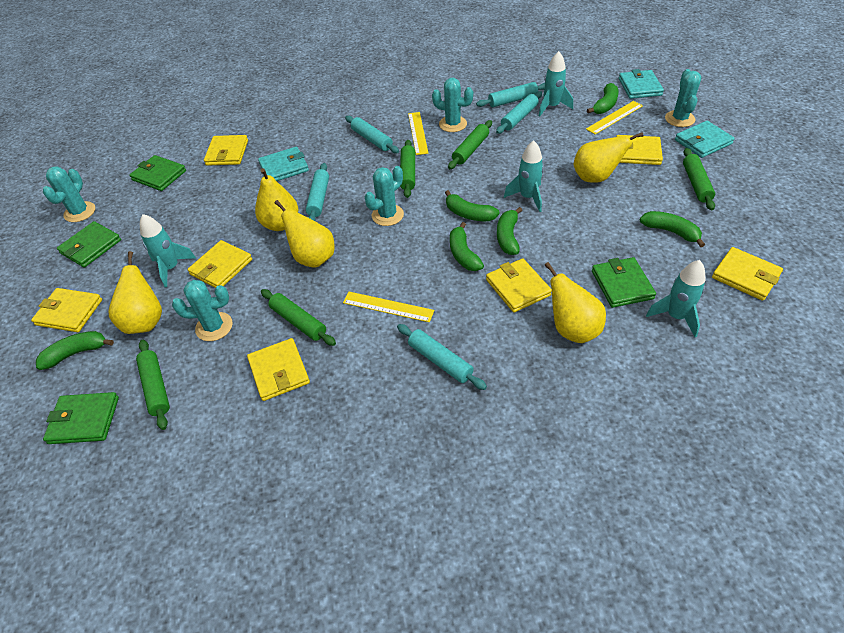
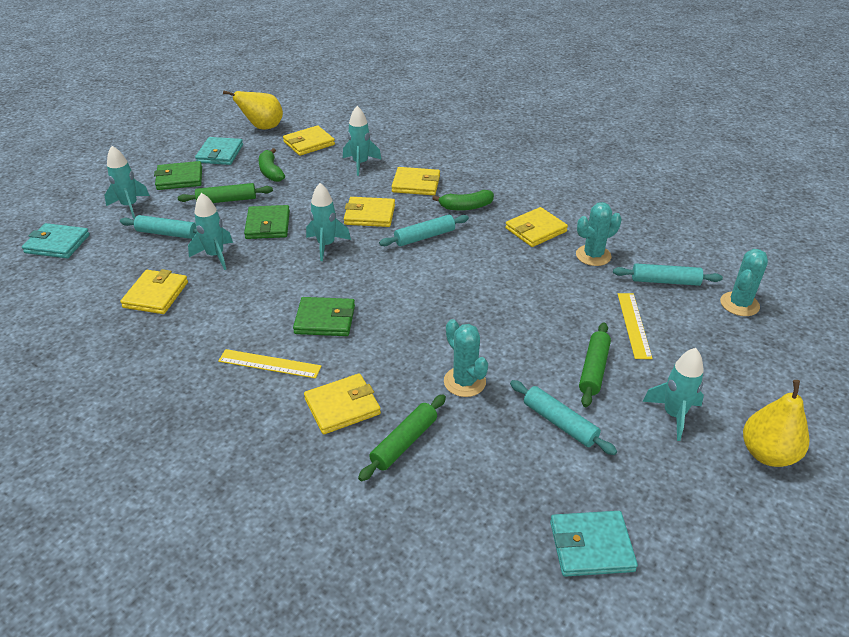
green banana: [36,331,114,370] [445,190,500,221] [450,222,484,271] [497,207,522,255] [587,83,619,114] [640,211,705,247] = 6 -> [259,148,285,182] [432,190,494,211] = 2
green rolling pin: [136,340,170,430] [261,289,336,346] [400,140,415,198] [448,120,492,169] [683,148,715,210] = 5 -> [178,183,273,203] [358,394,446,481] [579,322,611,407] = 3
green wallet: [43,392,119,444] [57,221,121,268] [129,155,186,191] [592,257,656,308] = 4 -> [154,161,202,190] [244,205,290,239] [293,297,355,336] = 3
turquoise cactus: [43,166,95,222] [172,280,233,341] [365,166,404,226] [432,78,473,132] [665,69,701,127] = 5 -> [444,319,488,397] [576,202,622,266] [720,249,768,316] = 3
turquoise rocket: [140,214,196,287] [504,140,544,212] [539,51,573,116] [646,260,705,337] = 4 -> [104,146,150,219] [188,193,233,270] [306,183,351,261] [343,106,382,176] [642,348,704,441] = 5
turquoise rolling pin: [306,163,329,221] [345,116,399,153] [397,324,487,390] [476,82,545,107] [496,91,542,134] = 5 -> [120,215,197,239] [379,215,469,246] [510,380,617,455] [613,263,723,286] = 4
yellow pear: [108,251,162,334] [255,168,298,231] [274,200,334,268] [544,262,606,343] [573,132,643,183] = 5 -> [223,90,283,130] [743,380,809,467] = 2
yellow ruler: [343,292,434,322] [408,112,428,155] [586,101,643,134] = 3 -> [218,349,322,379] [618,293,653,359] = 2
yellow wallet: [31,288,102,332] [187,240,252,288] [204,135,248,166] [247,338,310,401] [486,258,552,312] [616,135,663,165] [712,247,783,301] = 7 -> [120,269,188,314] [283,125,335,156] [304,373,381,434] [344,197,395,227] [391,167,440,195] [505,207,568,247] = 6

